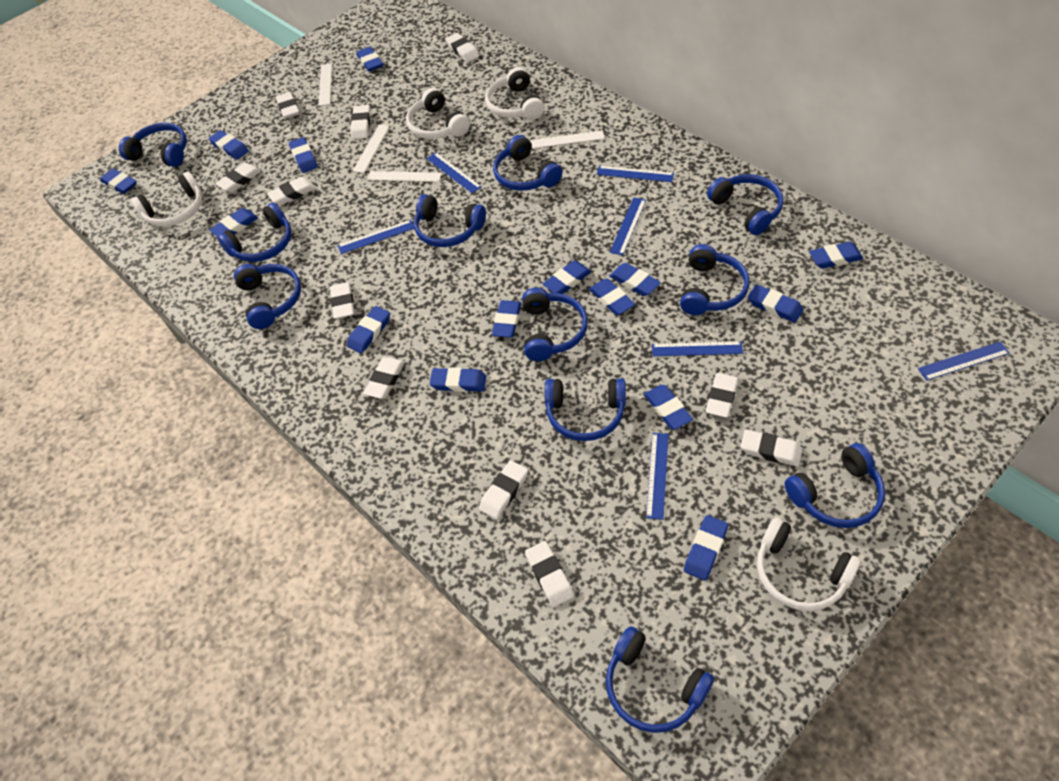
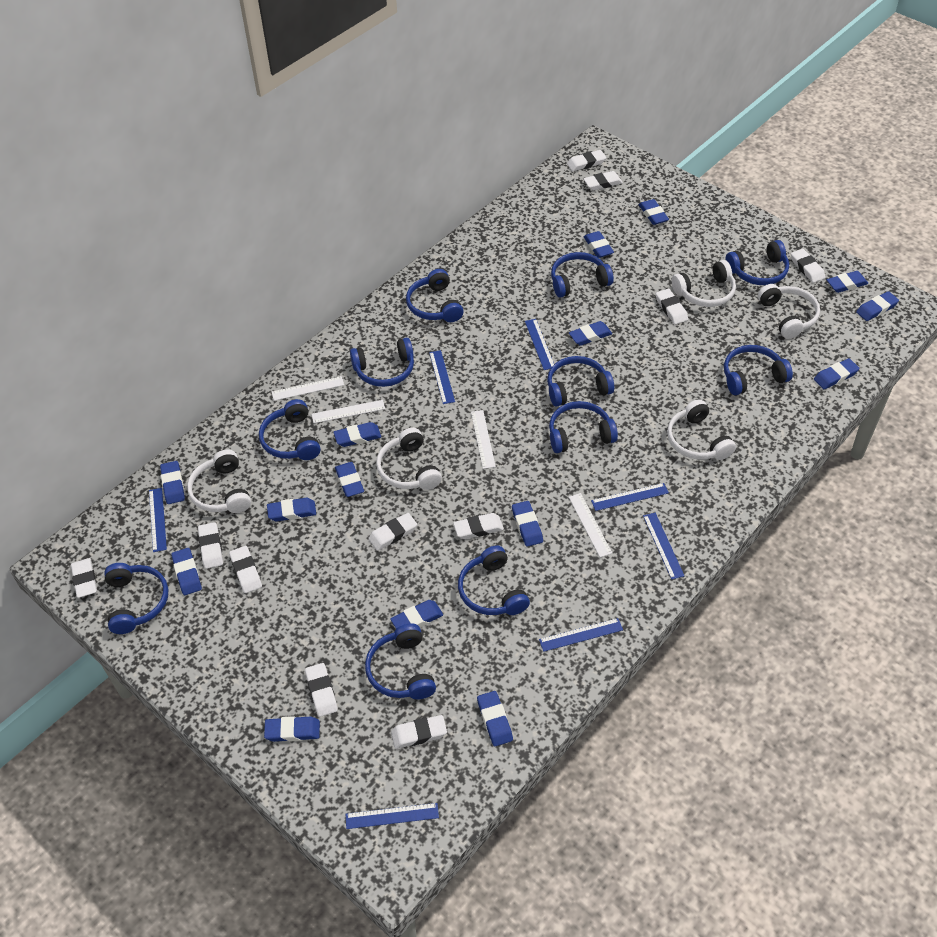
white headphones: [131,172,202,227] [406,88,470,139] [485,67,544,120] [757,518,861,611] = 4 -> [187,450,251,513] [376,428,442,490] [667,399,736,460] [672,260,736,307] [758,284,820,339] = 5

